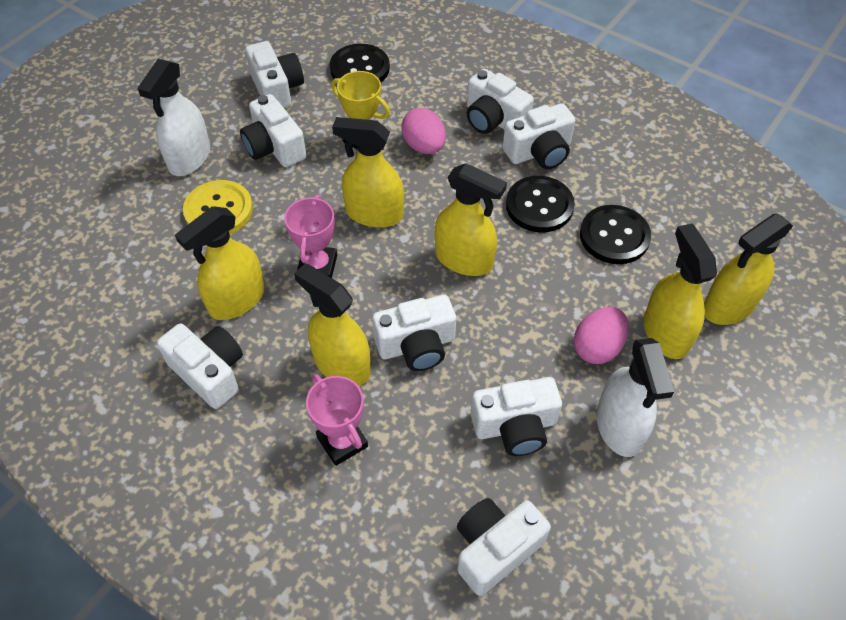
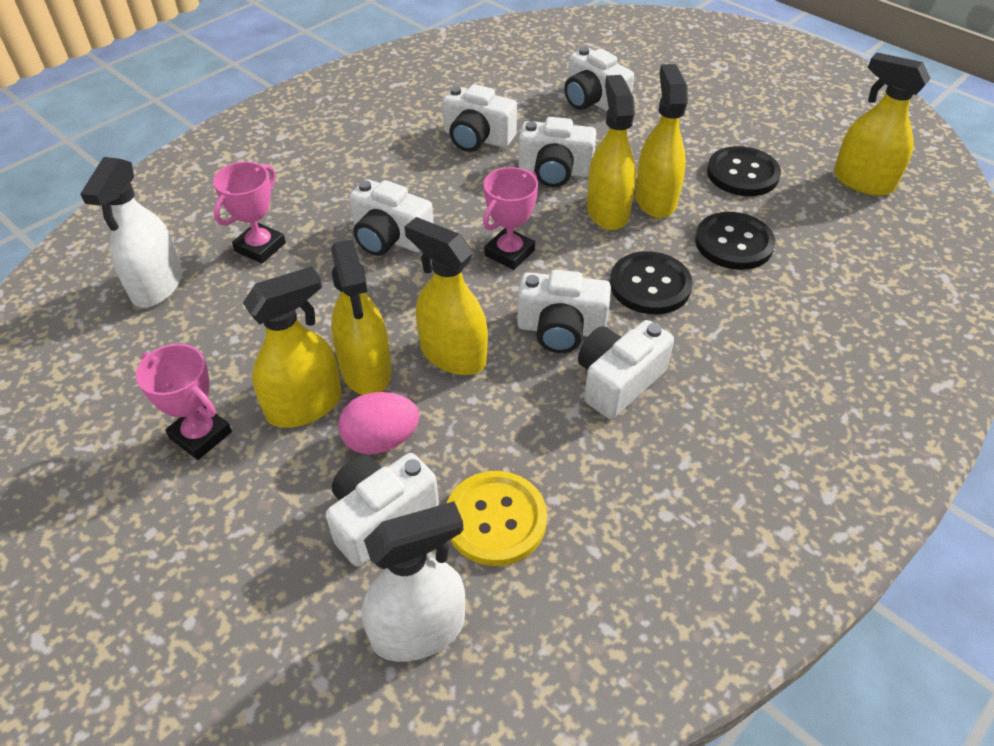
pink egg: [401,108,446,154] [574,307,629,364] = 2 -> [338,392,419,454] = 1
pink trophy: [284,195,337,278] [306,374,368,466] = 2 -> [136,344,232,460] [213,162,286,263] [483,167,538,270] = 3
white camera: [157,323,243,409] [240,94,306,167] [245,41,304,108] [372,295,456,371] [457,498,551,596] [467,69,534,134] [471,377,562,456] [503,103,576,169] = 8 -> [326,453,439,566] [349,179,434,256] [442,84,517,152] [517,270,611,353] [518,117,596,187] [564,47,634,112] [578,320,674,419] = 7
yellow trophy: [331,71,390,150] = 1 -> none = 0

